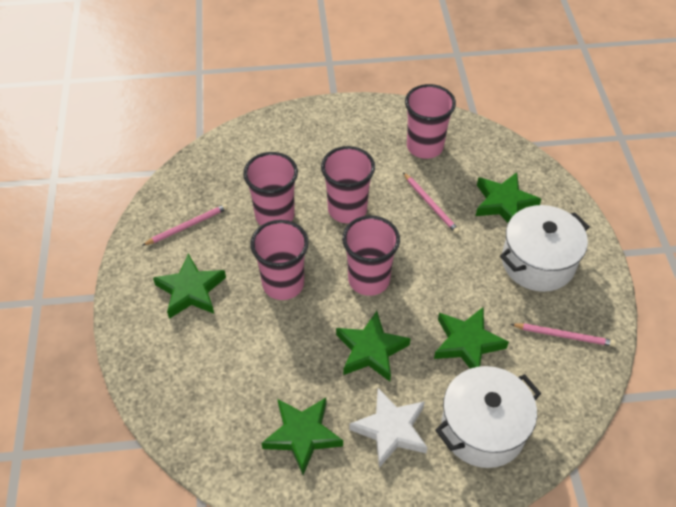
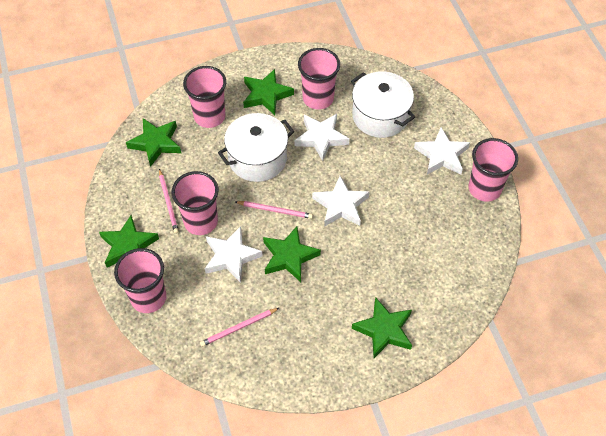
white star: [349,388,428,468] = 1 -> [205,226,263,283] [294,114,349,161] [312,176,370,227] [414,127,470,175] = 4

